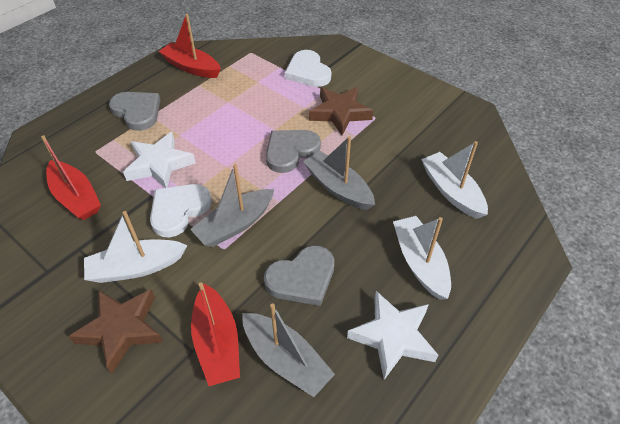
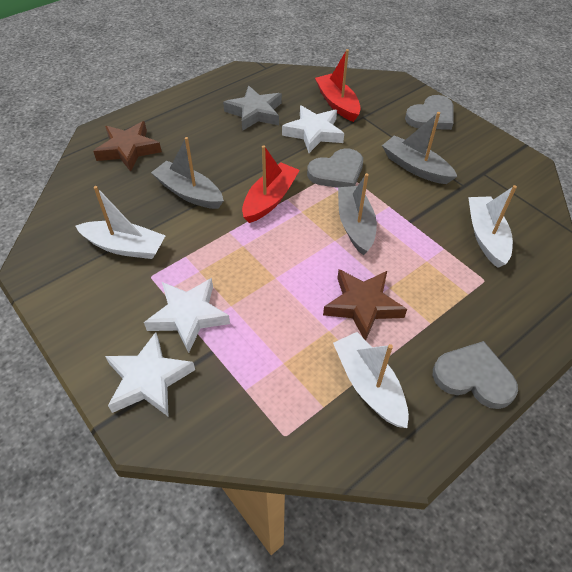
grey star: none = 0 -> [223,86,282,131] = 1
red boat: [41,135,101,220] [158,14,221,78] [191,283,240,386] = 3 -> [242,145,300,223] [315,49,361,122] = 2
white heart: [150,184,212,238] [285,50,331,87] = 2 -> none = 0
white star: [123,132,196,188] [347,291,438,380] = 2 -> [105,332,195,417] [144,278,230,353] [282,106,344,153] = 3

